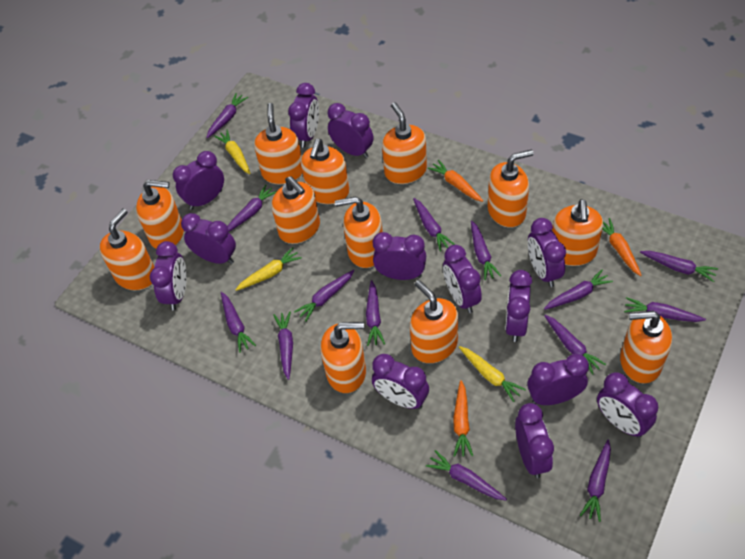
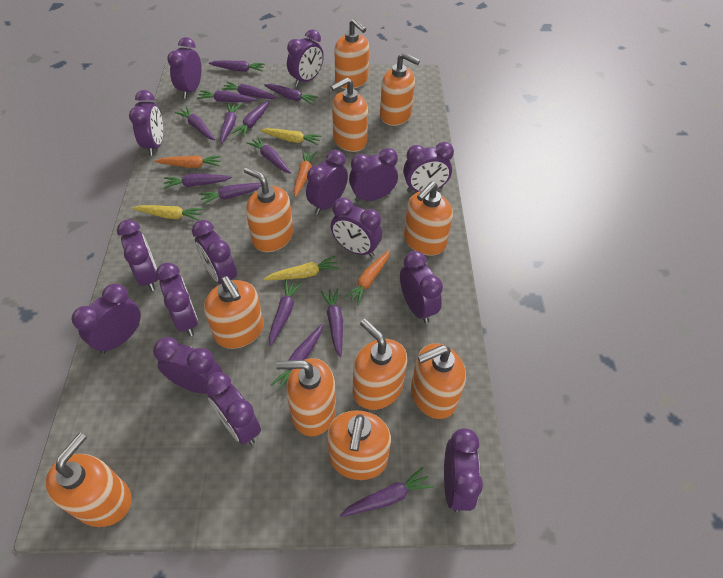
orange soap dispenser: [99,209,154,290] [136,180,184,249] [254,103,302,184] [272,176,320,244] [301,139,349,204] [320,322,366,393] [335,196,383,268] [382,102,427,184] [410,280,458,363] [488,149,534,228] [552,199,603,266] [620,311,672,383] = 12 -> [45,433,132,527] [204,276,264,349] [244,167,293,252] [276,358,336,436] [327,410,391,480] [331,77,368,152] [334,18,369,89] [353,319,407,410] [380,52,420,126] [404,181,453,256] [411,343,466,419] = 11
purple clock: [150,241,187,310] [173,151,224,210] [181,213,236,264] [288,83,319,148] [328,103,374,158] [372,354,429,409] [373,232,426,280] [443,245,482,313] [505,270,532,342] [515,403,554,478] [527,354,589,405] [528,218,566,287] [597,372,658,438] = 13 -> [71,284,141,354] [117,219,158,291] [129,90,163,156] [153,337,222,394] [155,263,198,336] [167,37,202,99] [192,220,237,284] [204,372,261,445] [287,29,324,86] [306,150,348,215] [331,198,382,257] [349,148,398,202] [400,251,443,324] [403,142,454,192] [444,428,483,512] = 15

